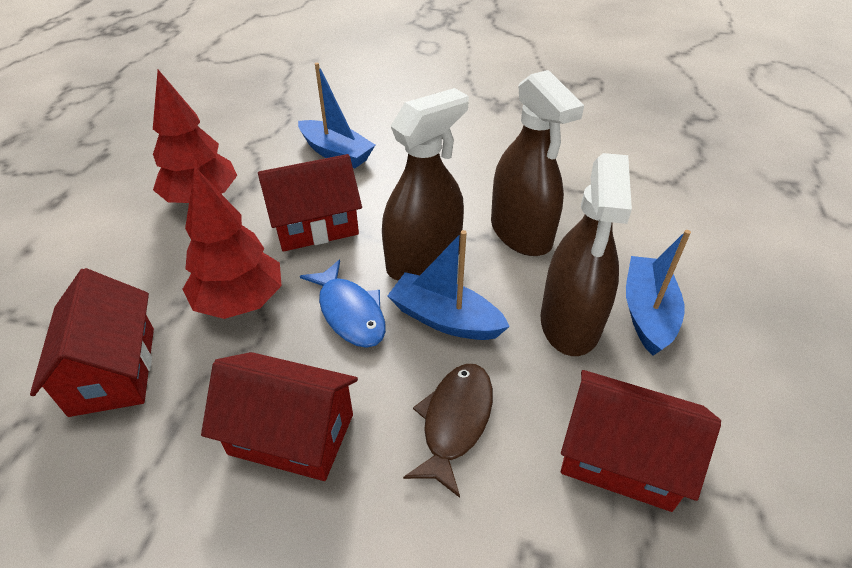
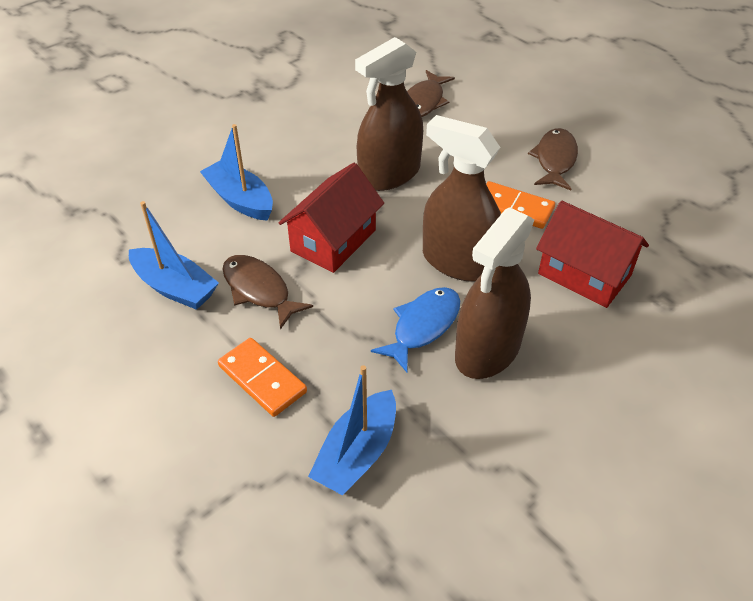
brown fish: [403,364,493,498] = 1 -> [222,255,313,330] [407,70,455,117] [528,128,578,190] = 3
orange domino: none = 0 -> [218,338,307,417] [486,181,555,229] = 2
red house: [30,268,154,417] [201,352,358,481] [258,154,362,252] [561,370,721,512] = 4 -> [279,163,384,273] [536,201,649,308] = 2
red tree: [153,70,237,203] [183,167,282,319] = 2 -> none = 0

